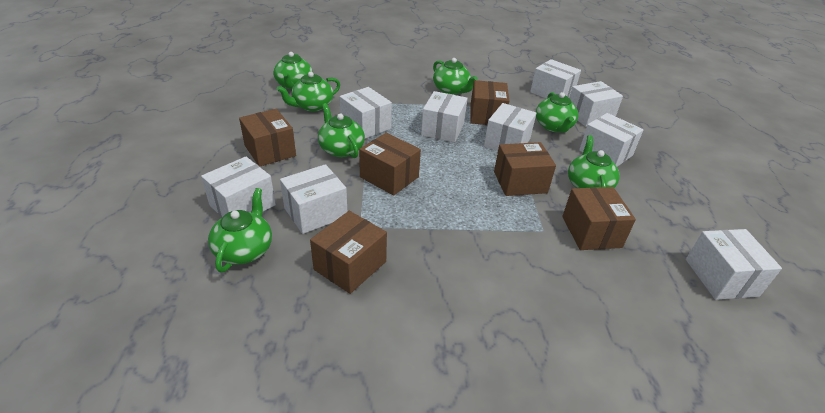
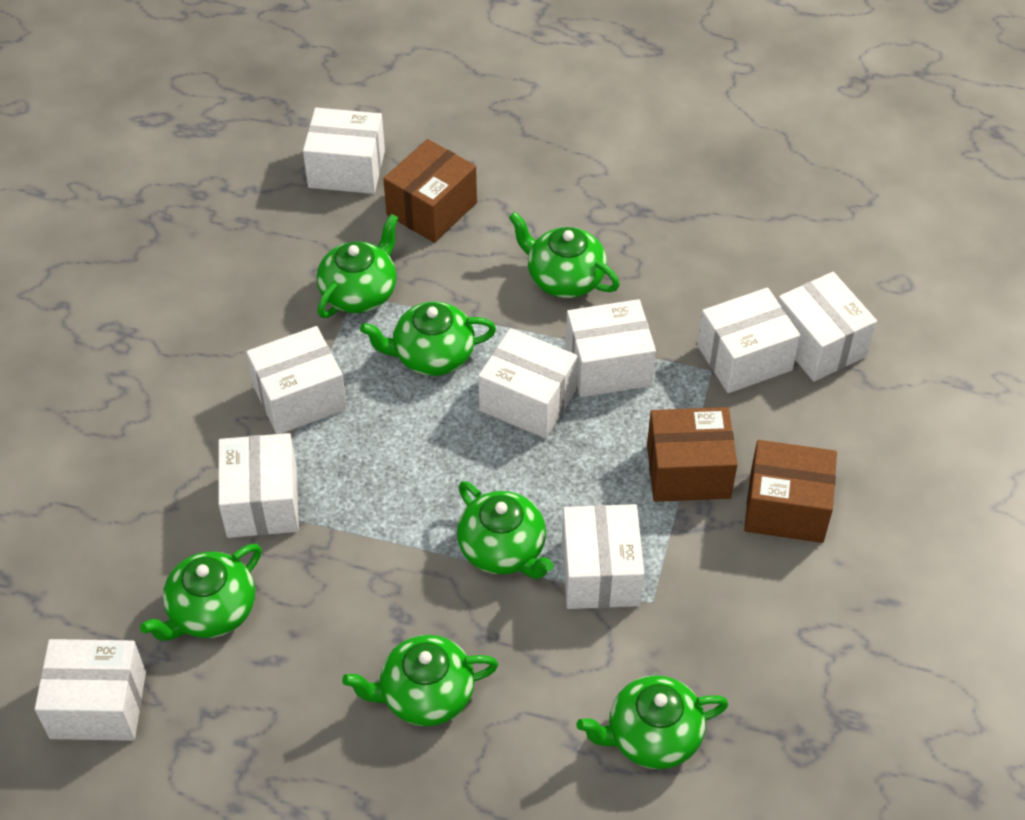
brown box: [239,109,296,166] [310,211,387,294] [359,133,421,196] [470,80,509,125] [494,142,556,196] [562,187,636,250] = 6 -> [383,139,477,243] [647,407,738,502] [744,440,837,543] = 3

